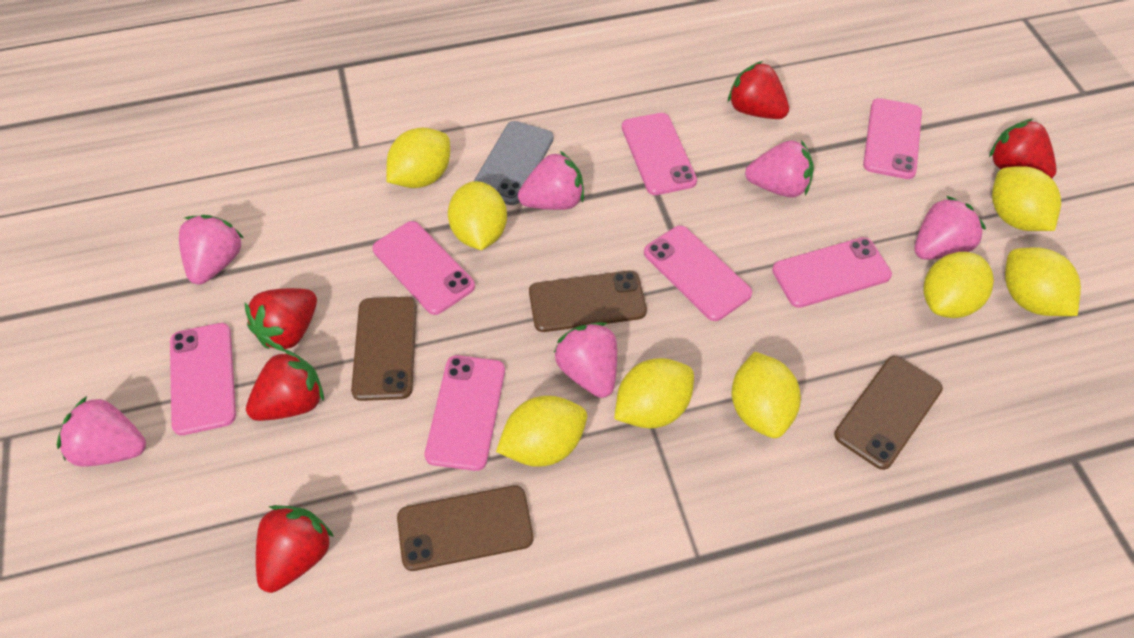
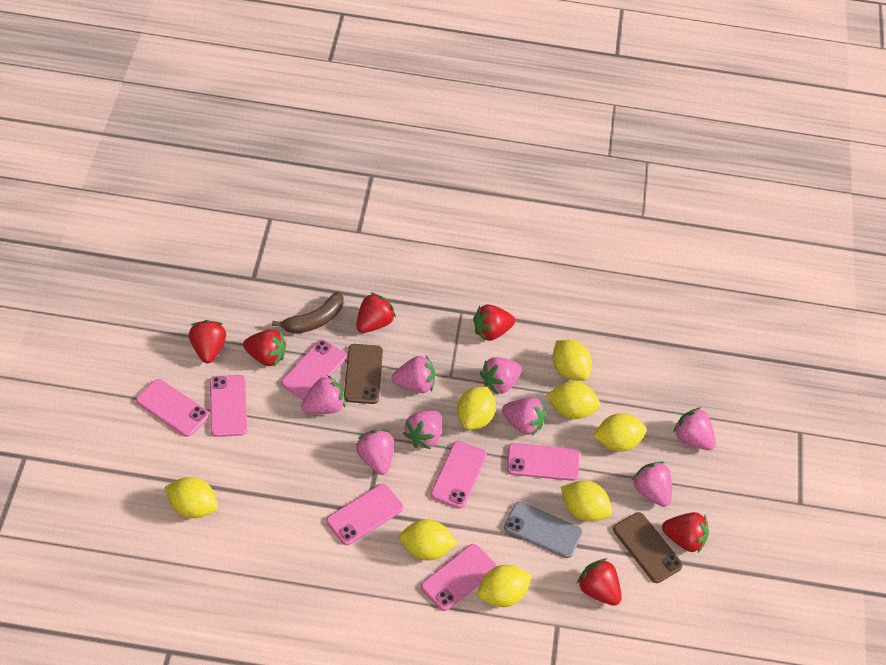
brown banana: none = 0 -> [272,291,344,334] = 1
brown phone: [351,297,417,401] [397,485,534,571] [529,271,647,332] [834,356,943,470] = 4 -> [344,344,383,404] [613,512,683,583] = 2
pink strawberry: [57,396,146,467] [179,215,244,285] [518,151,584,210] [553,322,617,398] [745,140,814,198] [915,196,986,260] = 6 -> [301,375,345,414] [356,430,394,475] [391,356,435,393] [403,410,442,449] [480,357,522,395] [502,398,546,436] [632,462,672,507] [673,407,716,450] = 8
red strawberry: [245,288,317,352] [246,349,324,421] [256,505,334,593] [728,61,789,119] [989,119,1057,178] = 5 -> [189,320,226,363] [243,329,286,366] [356,292,396,333] [473,304,515,341] [577,558,622,606] [662,512,709,553] = 6

